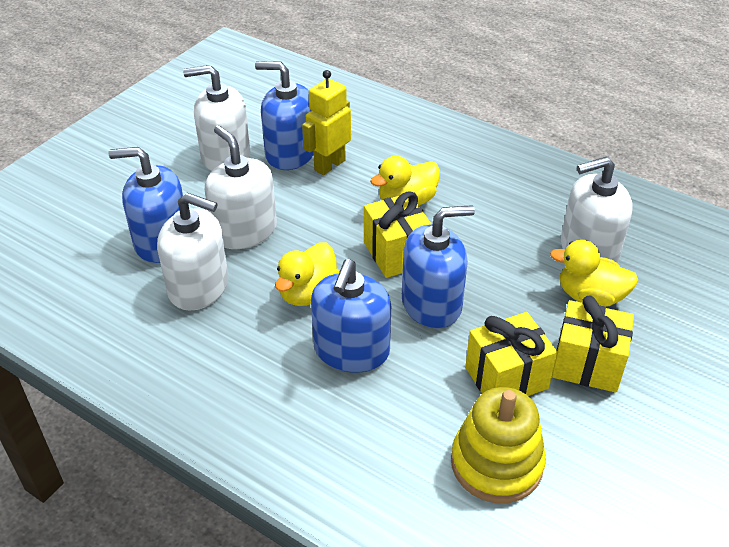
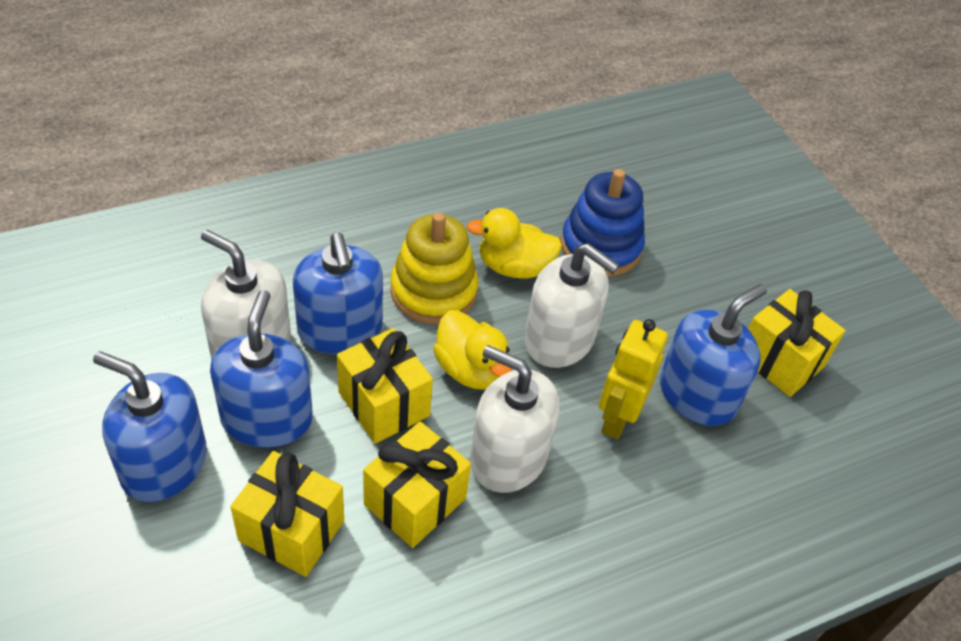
blue stacking toy: none = 0 -> [561,169,645,276] = 1
white soap dispenser: [157,193,228,311] [183,65,250,171] [205,125,277,249] [561,157,633,263] = 4 -> [201,229,291,360] [470,345,560,493] [524,243,619,368] = 3
yellow duck: [275,242,339,306] [370,156,440,206] [550,240,638,307] = 3 -> [433,310,512,390] [467,208,562,279] = 2
yellow gift: [364,191,431,278] [465,312,557,396] [552,295,634,393] = 3 -> [230,451,344,577] [337,328,433,444] [363,421,471,548] [748,289,846,397] = 4

